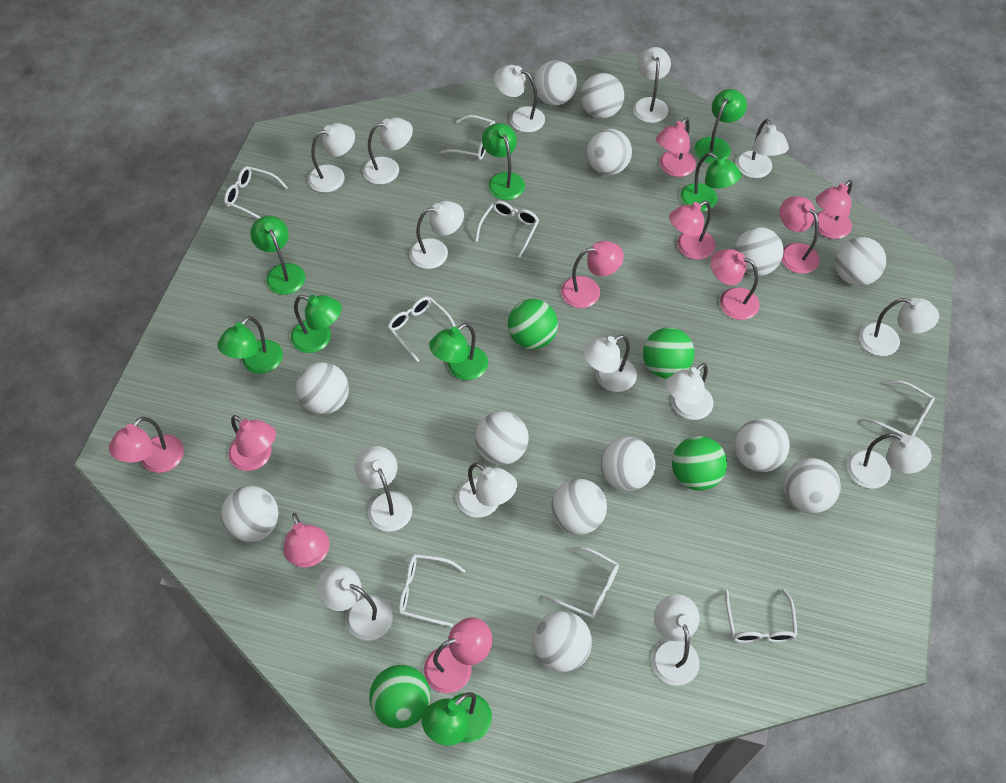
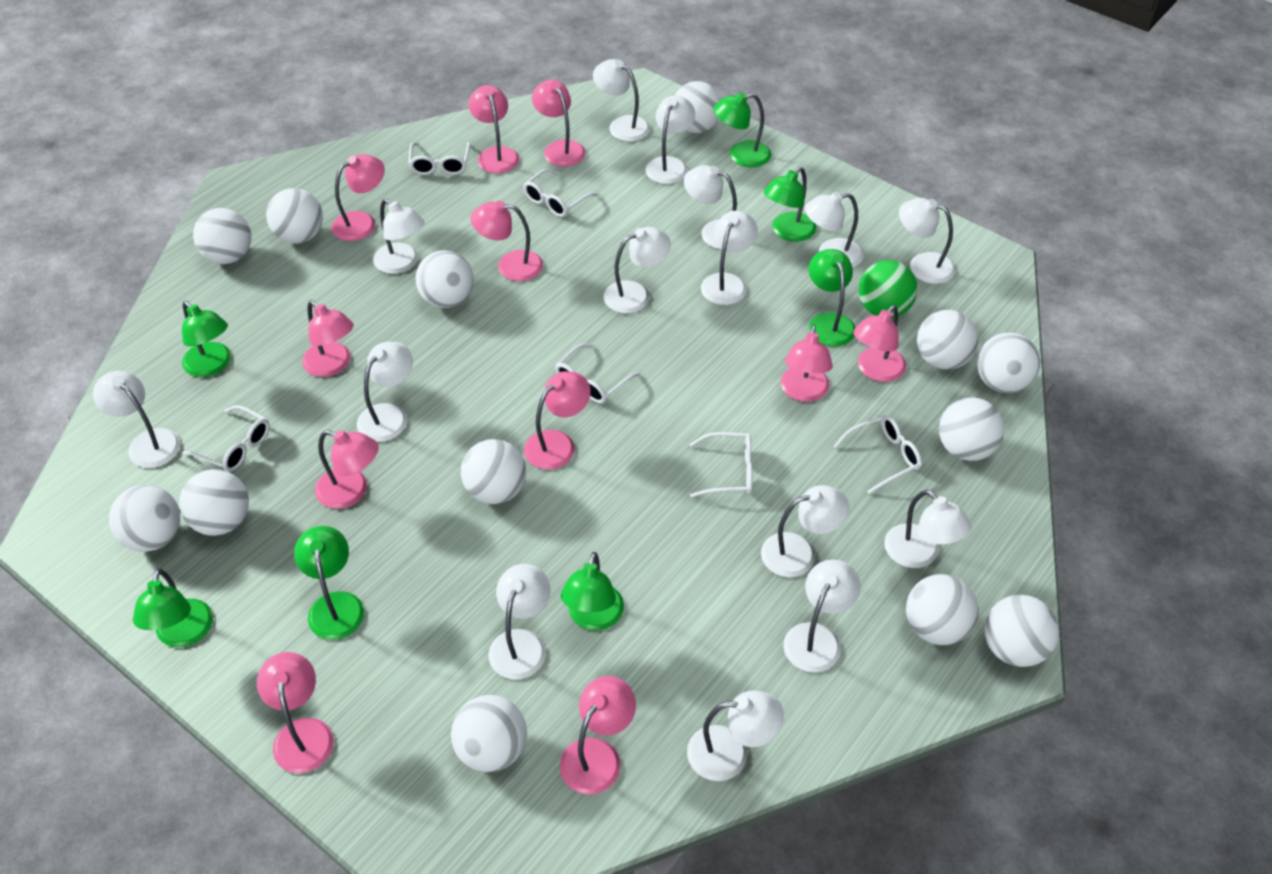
green ball: [369,665,431,728] [508,299,558,349] [643,327,695,379] [672,436,727,491] = 4 -> [859,260,918,318] = 1
green lamp: [217,316,283,374] [250,216,305,295] [291,295,342,353] [422,692,492,746] [429,323,488,380] [482,123,525,200] [680,152,741,212] [694,89,747,164] = 8 -> [133,569,213,647] [182,301,231,377] [294,526,364,640] [561,552,624,631] [713,92,771,167] [764,167,816,242] [809,249,855,347] = 7
pink lamp: [109,417,184,473] [228,415,276,471] [283,513,330,567] [424,617,492,693] [561,241,624,308] [656,117,696,177] [669,201,715,260] [711,249,760,320] [780,196,819,274] [814,180,852,239] = 10 -> [257,652,334,773] [302,300,354,377] [315,430,379,509] [331,154,385,241] [468,85,519,173] [471,201,543,281] [524,371,591,470] [532,80,585,167] [560,676,636,794] [781,325,833,402] [853,305,906,382] = 11
white glasses: [224,166,288,219] [388,297,456,362] [399,554,466,627] [441,115,495,160] [475,201,539,258] [544,547,619,619] [725,589,798,643] [862,380,935,436] = 8 -> [183,405,270,472] [408,142,471,175] [523,169,599,217] [555,344,640,404] [689,432,753,497] [833,415,922,494] = 6
white lamp: [308,123,355,193] [317,565,393,641] [355,446,412,532] [363,117,413,184] [410,201,464,269] [456,463,517,518] [494,65,545,133] [583,335,637,392] [633,47,671,123] [652,594,700,686] [665,363,714,420] [736,119,789,178] [847,433,931,489] [859,298,939,356] = 14 -> [93,371,180,468] [357,342,413,442] [373,199,425,274] [489,564,550,680] [593,59,650,141] [604,227,671,313] [645,95,695,184] [684,165,737,249] [687,690,784,781] [701,211,758,305] [761,485,849,577] [783,560,861,673] [805,192,864,268] [884,490,972,568] [899,198,955,284] = 15

